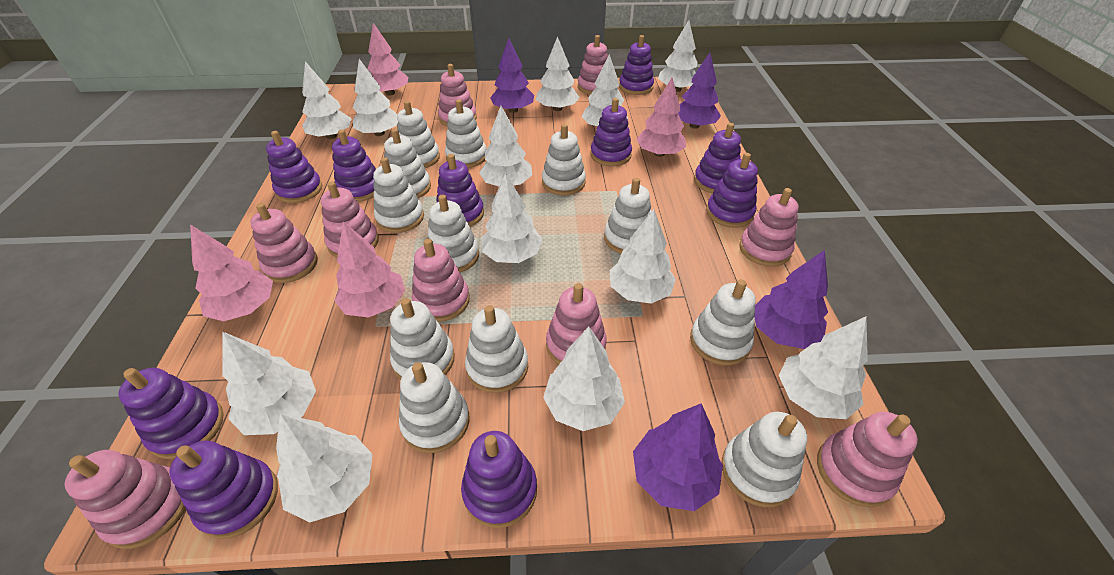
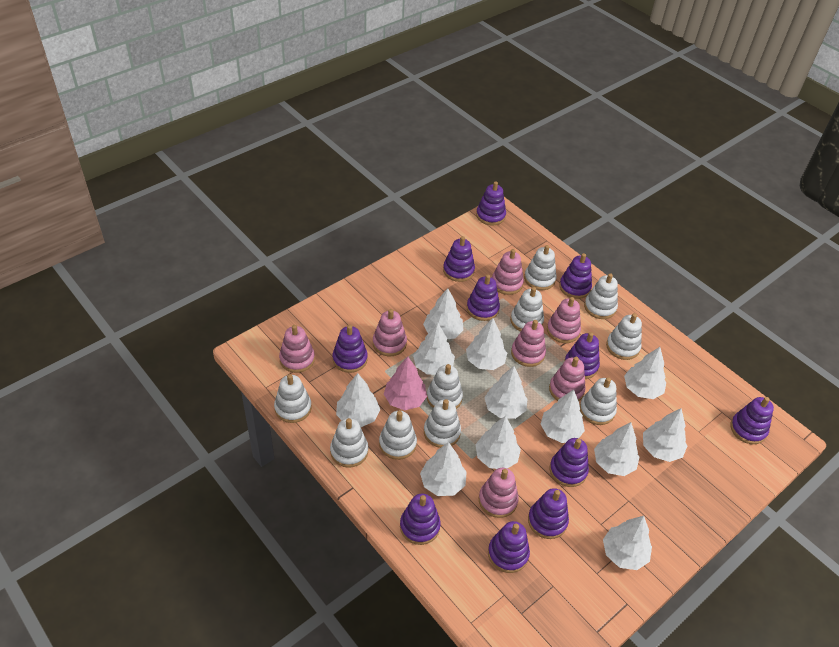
pink stacking toy: [65,450,186,549] [250,203,318,283] [321,181,379,258] [412,239,470,322] [438,64,477,126] [546,283,607,364] [578,35,608,95] [739,188,799,267] [817,412,918,507] = 9 -> [279,325,315,373] [373,309,407,356] [479,468,519,518] [492,249,524,295] [511,320,546,367] [547,297,581,343] [549,357,586,401] = 7
pink tree: [190,225,273,321] [334,221,405,317] [367,23,408,96] [636,78,686,157] = 4 -> [384,357,427,410] = 1
purple stacking toy: [118,368,224,459] [169,440,278,539] [266,131,322,203] [332,130,376,202] [436,154,484,227] [461,431,537,528] [590,98,632,166] [619,35,654,95] [694,123,741,194] [706,153,758,228] = 10 -> [333,325,368,373] [400,494,441,545] [443,236,475,282] [467,275,500,321] [476,181,506,225] [488,521,530,573] [528,488,569,539] [549,438,589,487] [559,253,592,299] [564,332,600,379] [730,397,774,444] = 11
purple tree: [490,38,534,113] [633,403,723,511] [678,53,721,129] [754,250,828,349] = 4 -> none = 0
white stacking toy: [373,157,424,233] [384,129,431,198] [390,298,455,380] [397,101,440,168] [399,362,470,453] [427,194,479,272] [445,99,486,168] [465,305,528,393] [542,124,586,196] [604,178,651,254] [690,279,756,366] [722,412,807,507] = 12 -> [274,374,312,423] [330,418,368,468] [379,411,417,460] [424,399,461,448] [427,364,463,409] [510,287,544,332] [524,245,557,290] [580,377,617,425] [584,273,618,319] [606,313,642,360] = 10

